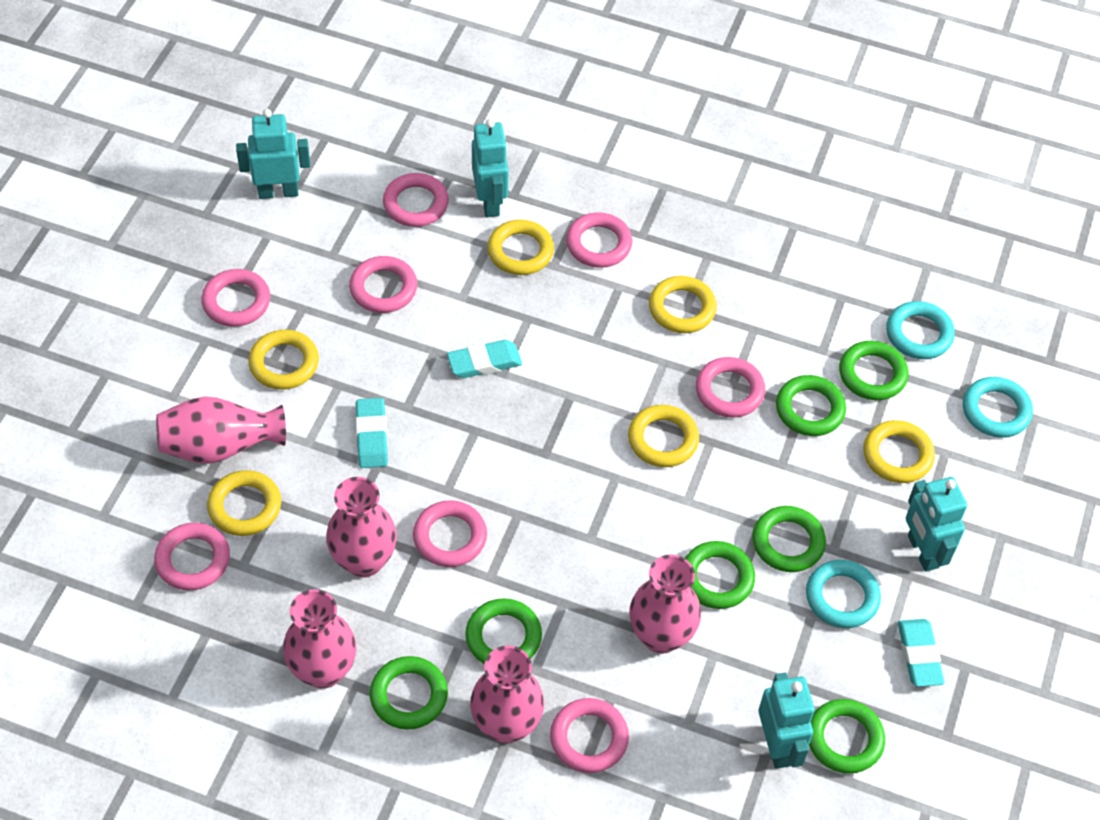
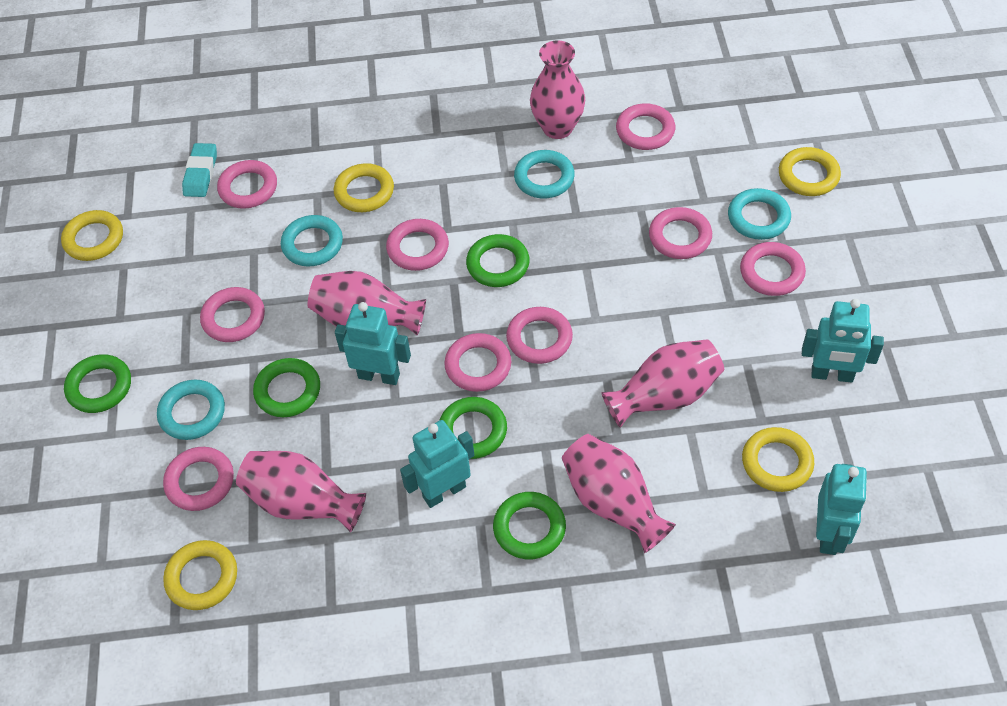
green ring: [370,656,448,730] [465,598,542,664] [685,541,755,609] [752,506,826,572] [776,375,846,436] [809,699,885,774] [839,341,908,400] = 7 -> [64,354,131,413] [253,358,320,417] [440,397,507,459] [466,234,530,287] [493,492,566,559] = 5
pink ring: [154,522,230,591] [201,269,270,327] [349,256,417,313] [383,173,449,227] [413,500,487,567] [550,698,629,773] [566,212,632,268] [696,357,765,418] = 8 -> [163,447,234,511] [200,287,265,342] [217,160,277,209] [386,219,449,271] [444,333,511,392] [506,307,573,364] [616,103,675,150] [649,207,712,259] [740,242,806,296] = 9
turquoise eraser: [355,398,388,468] [447,340,522,378] [898,619,945,687] = 3 -> [182,143,217,197] = 1
turquoise ring: [806,560,881,628] [886,301,955,359] [963,377,1033,438] = 3 -> [157,380,225,440] [281,215,343,267] [514,150,575,198] [728,188,791,240] = 4
yellow ring: [207,470,281,536] [249,330,319,390] [487,220,554,275] [628,405,699,467] [649,276,717,333] [863,420,935,483] = 6 -> [61,210,123,261] [163,540,237,610] [334,163,394,212] [742,427,814,492] [779,147,841,196] = 5

